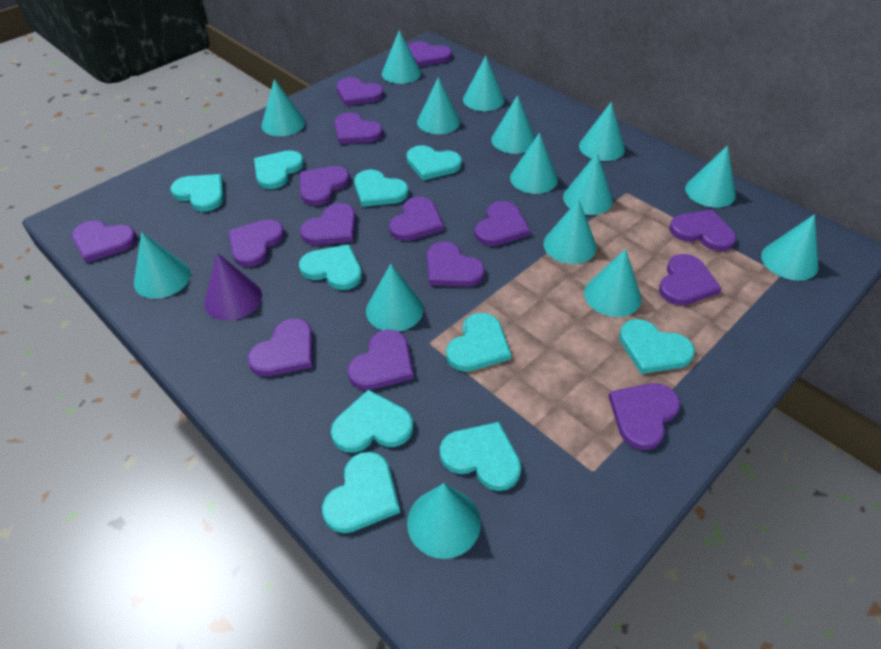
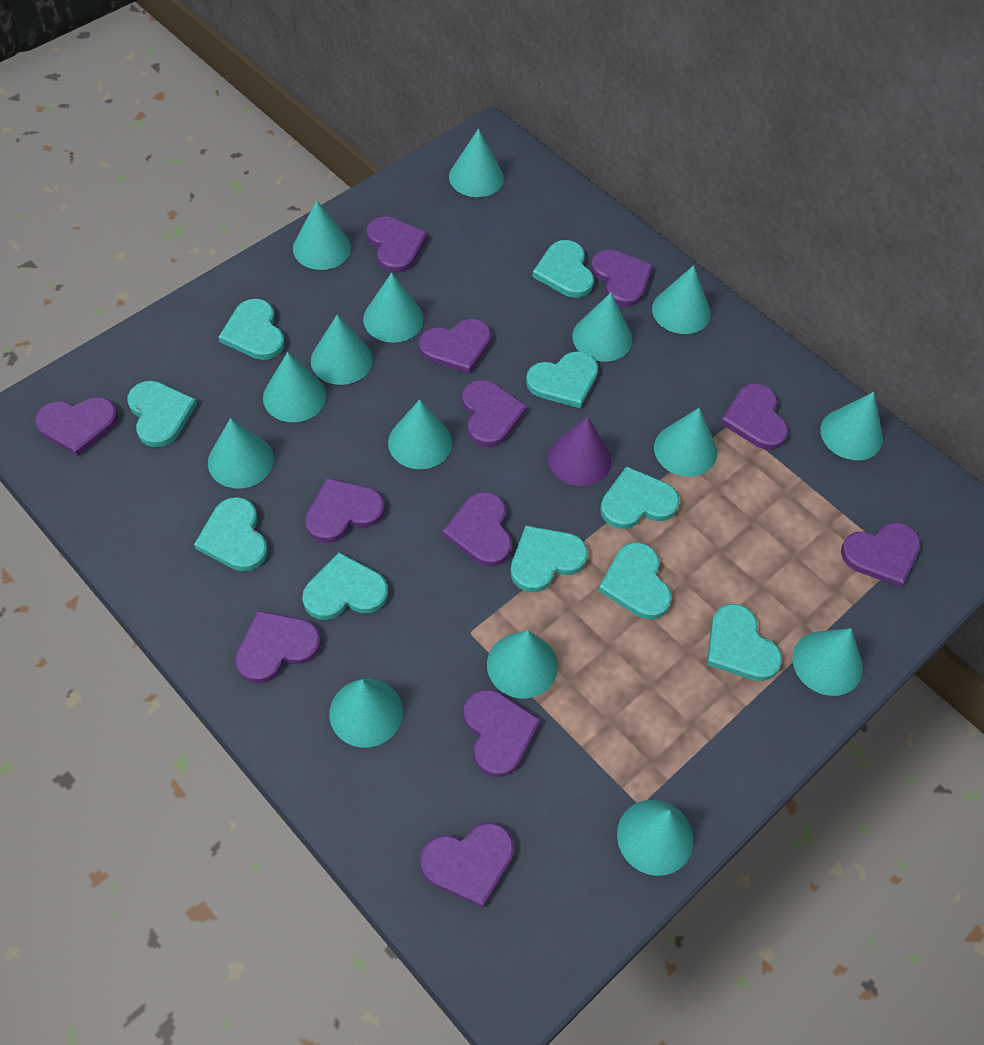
purple heart: [72,221,137,263] [228,219,285,267] [247,319,313,376] [300,166,350,206] [300,203,356,245] [334,113,383,144] [336,77,384,106] [347,330,414,390] [389,197,444,241] [408,41,452,67] [427,241,485,287] [475,201,530,246] [608,383,681,450] [659,254,722,305] [669,210,736,251] = 15 -> [35,397,118,456] [235,610,321,683] [305,478,385,543] [367,217,427,273] [419,319,491,374] [420,822,514,908] [442,492,512,566] [462,380,527,447] [464,689,541,777] [591,250,653,307] [721,383,788,450] [841,522,921,588] = 12

